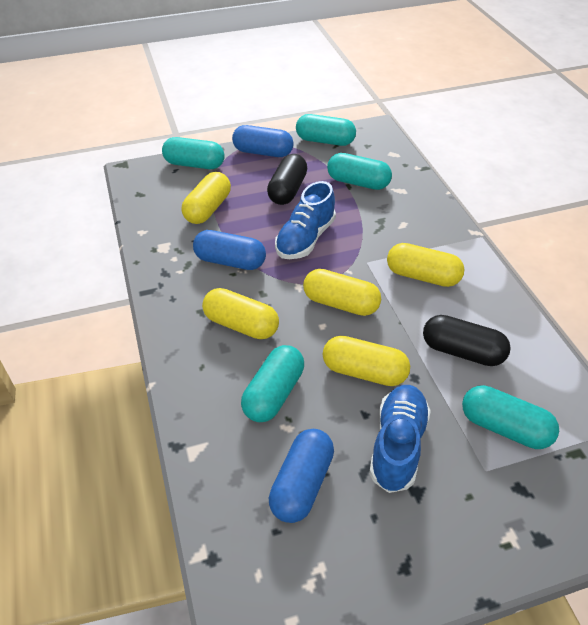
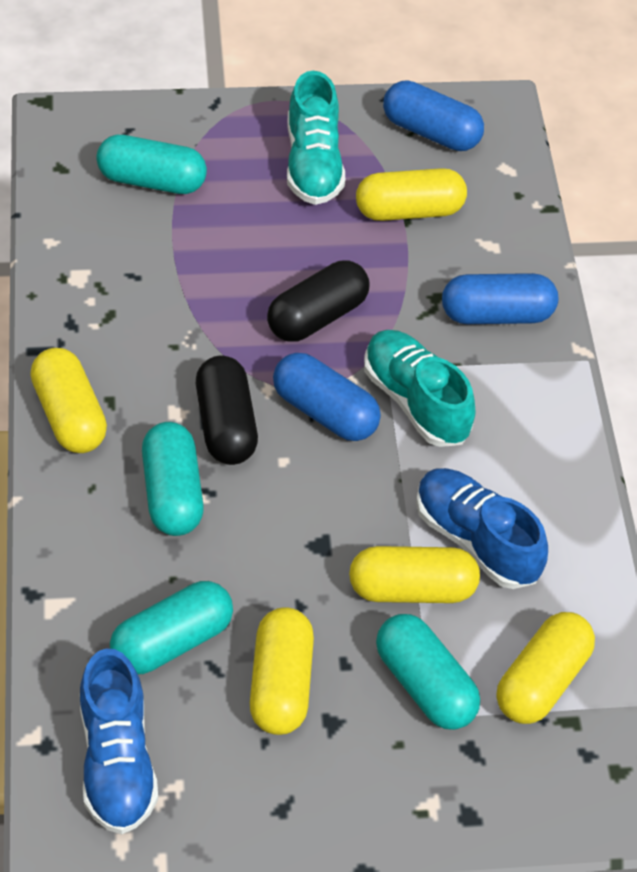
turquoise capsule: [162,137,225,169] [241,345,304,422] [296,114,356,146] [327,153,392,190] [462,385,559,449] = 5 -> [96,135,207,194] [110,581,233,674] [142,422,204,536] [376,614,480,730] = 4
turquoise shoe: none = 0 -> [287,71,345,205] [364,330,476,447] = 2

